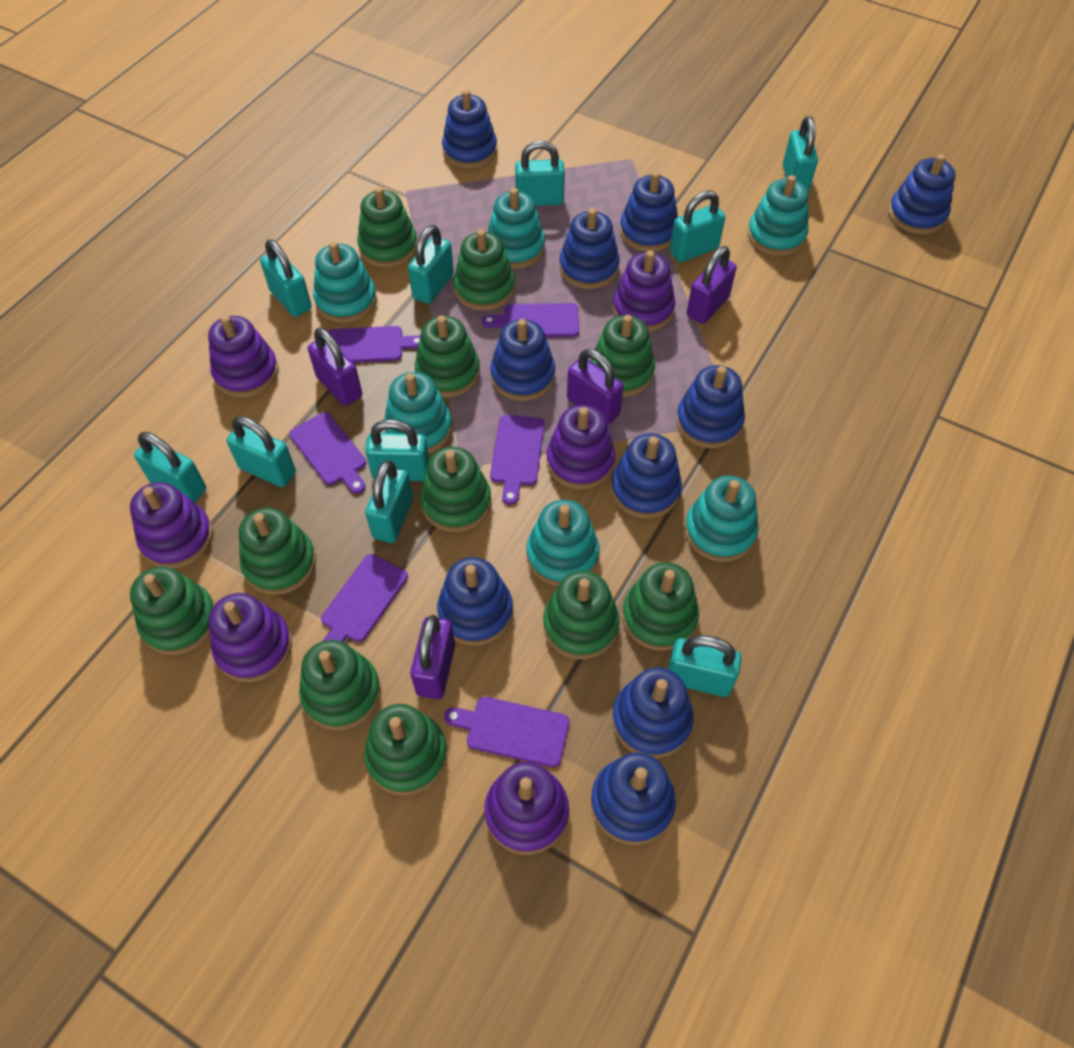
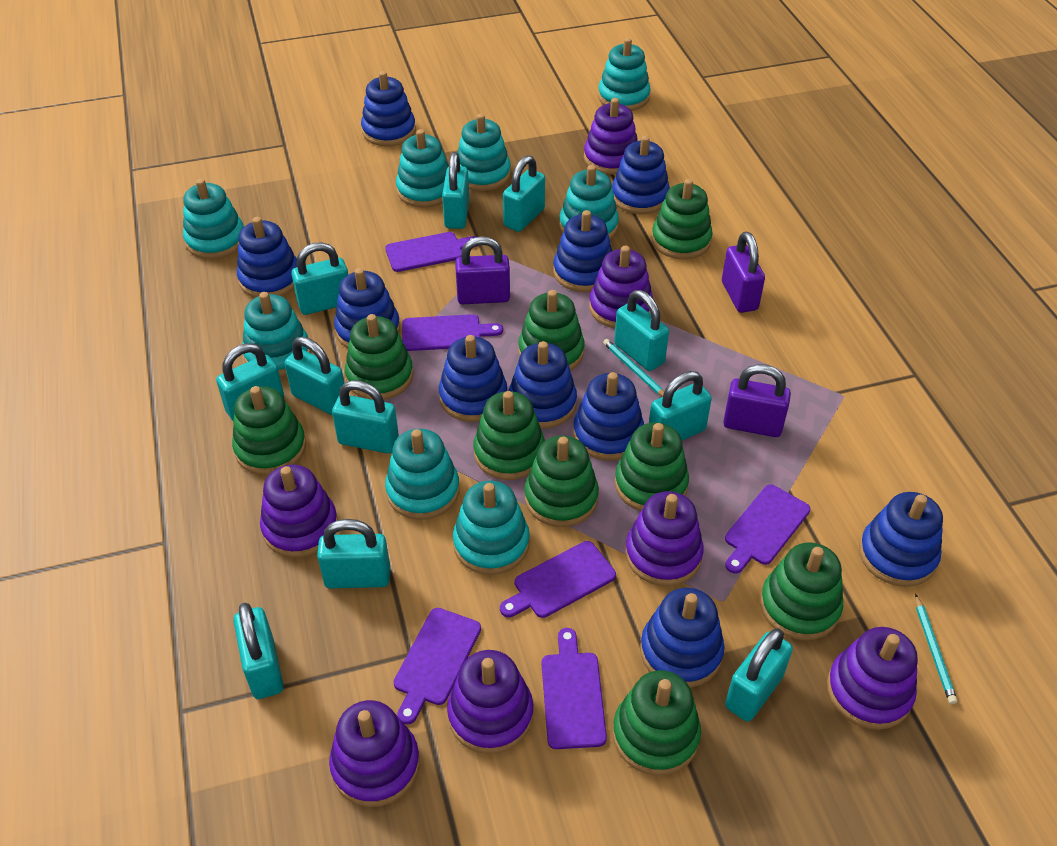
green stacking toy: [130,566,215,655] [239,508,316,595] [299,640,381,730] [357,187,417,268] [364,704,448,796] [415,316,480,398] [420,447,491,532] [454,229,515,311] [543,571,620,659] [590,315,655,397] [622,562,699,651] = 11 -> [232,386,306,475] [345,314,413,400] [473,391,545,480] [518,290,584,371] [524,436,599,527] [613,670,701,776] [615,422,689,511] [652,179,713,259] [760,543,843,641] = 9
purple padlock: [308,328,362,406] [410,615,455,699] [567,349,624,425] [687,246,736,324] = 4 -> [455,236,510,304] [722,232,765,313] [723,364,791,437] = 3
purple stacking toy: [130,482,213,569] [208,315,279,397] [209,593,292,682] [485,762,569,855] [547,405,615,489] [613,250,675,332] = 6 -> [260,465,338,558] [329,700,420,807] [447,650,533,754] [584,98,638,175] [589,246,653,328] [625,491,704,586] [827,627,918,730] = 7
turquoise padlock: [134,432,206,503] [227,416,296,487] [260,239,312,317] [365,419,429,481] [365,460,413,543] [408,225,454,304] [515,141,565,206] [668,635,742,697] [670,191,725,263] [783,116,818,192] = 10 -> [216,343,285,421] [233,603,283,699] [284,337,344,415] [291,242,348,315] [317,519,390,588] [332,380,399,454] [442,152,469,229] [503,155,545,232] [614,290,669,371] [649,371,712,440] [725,628,793,721] = 11
turquoise pencil: none = 0 -> [603,339,664,397] [915,594,957,704] = 2
turquoise stacking toy: [313,241,377,323] [384,372,452,453] [488,188,545,269] [526,500,599,586] [685,476,759,562] [747,175,809,256] = 6 -> [183,179,244,259] [242,292,311,377] [385,429,460,520] [396,129,449,208] [453,481,530,575] [457,114,511,191] [559,165,619,239] [598,38,651,111] = 8

